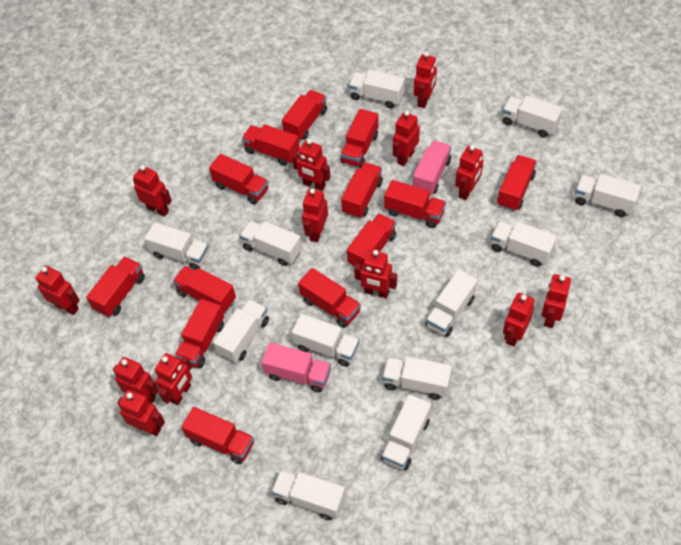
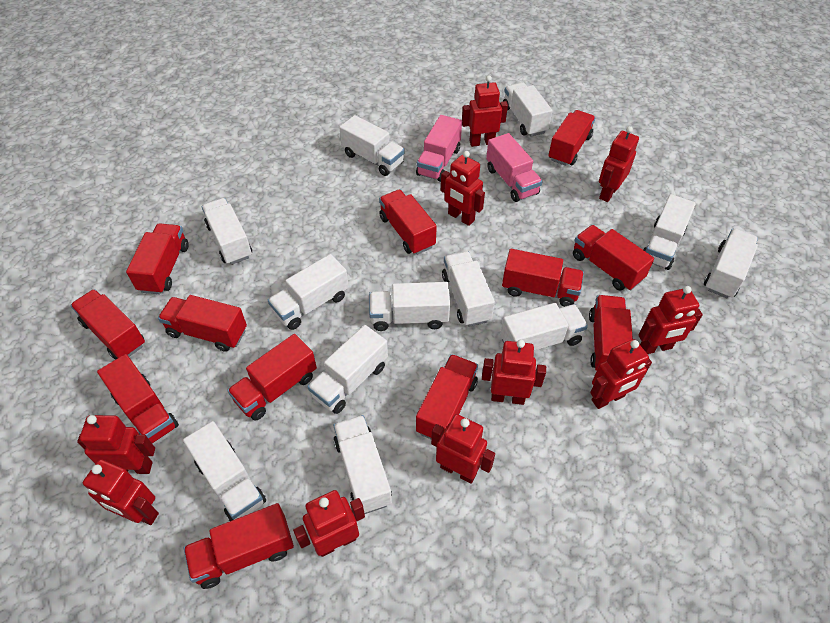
red robot: [36,266,80,315] [113,357,159,404] [117,390,165,436] [133,165,172,217] [155,353,192,405] [292,139,331,191] [302,188,328,242] [354,250,397,298] [393,111,420,166] [414,52,437,108] [455,145,483,200] [503,293,534,347] [542,274,571,328] = 13 -> [77,415,155,474] [83,459,159,525] [293,490,365,557] [431,414,495,484] [441,151,485,226] [462,75,508,147] [482,340,546,405] [590,339,652,409] [599,126,639,202] [638,286,703,354] = 10
red truck: [86,257,145,317] [173,266,236,313] [175,299,224,368] [181,407,254,464] [209,154,268,205] [242,124,300,166] [282,90,327,140] [298,268,361,328] [341,109,378,168] [341,162,383,218] [347,213,396,267] [384,180,446,228] [497,155,537,211] = 13 -> [70,289,145,360] [97,354,179,443] [126,223,188,294] [158,295,247,352] [184,503,294,589] [227,334,317,420] [379,190,437,255] [416,354,478,439] [502,249,584,307] [548,110,596,166] [573,225,654,291] [589,295,633,371] = 12

